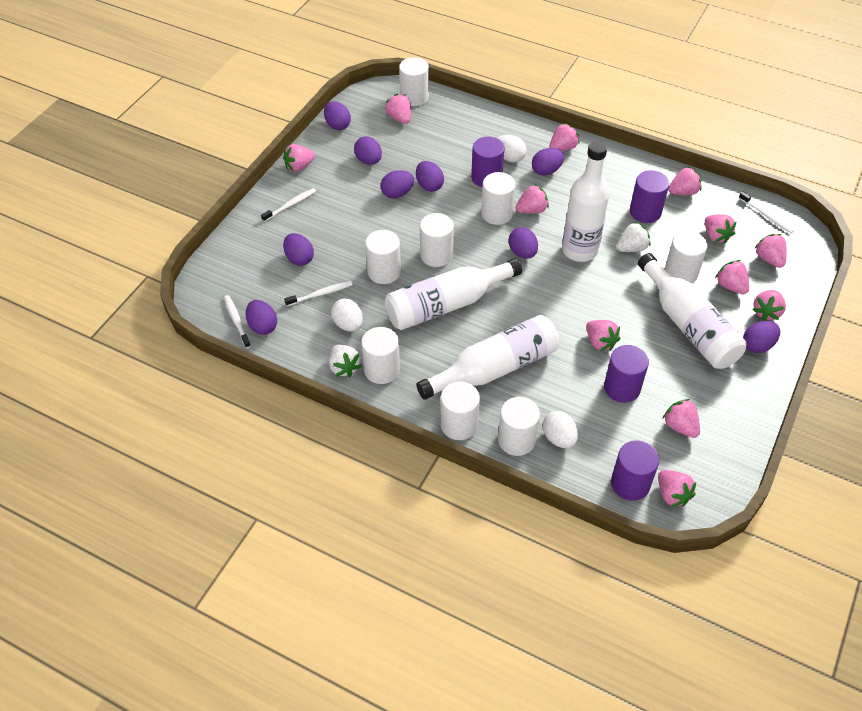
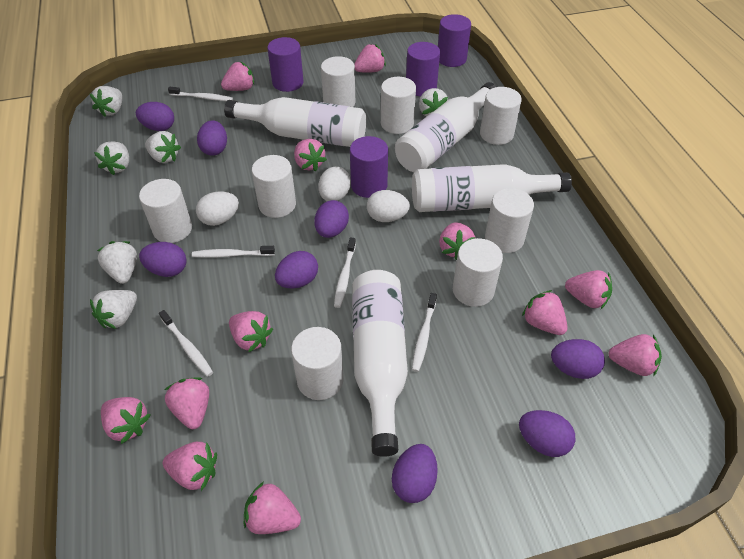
purple egg: [246,300,277,335] [283,233,314,266] [324,101,351,130] [354,137,382,165] [381,170,414,198] [416,161,444,192] [509,227,538,259] [532,148,564,176] [743,321,780,353] = 9 -> [136,102,174,131] [139,242,187,277] [197,120,227,156] [275,251,318,288] [315,200,349,238] [392,444,438,503] [519,410,575,457] [551,339,605,379] = 8
white strawberry: [329,344,361,377] [616,222,650,252] = 2 -> [90,86,122,117] [90,290,137,329] [94,141,129,175] [97,241,137,284] [145,131,181,163] [419,88,448,116] = 6
white toothbrush: [224,295,251,348] [261,188,316,222] [284,281,352,306] [739,192,794,233] = 4 -> [159,310,213,377] [168,87,233,101] [192,246,275,258] [334,237,356,308] [412,293,437,372] = 5

